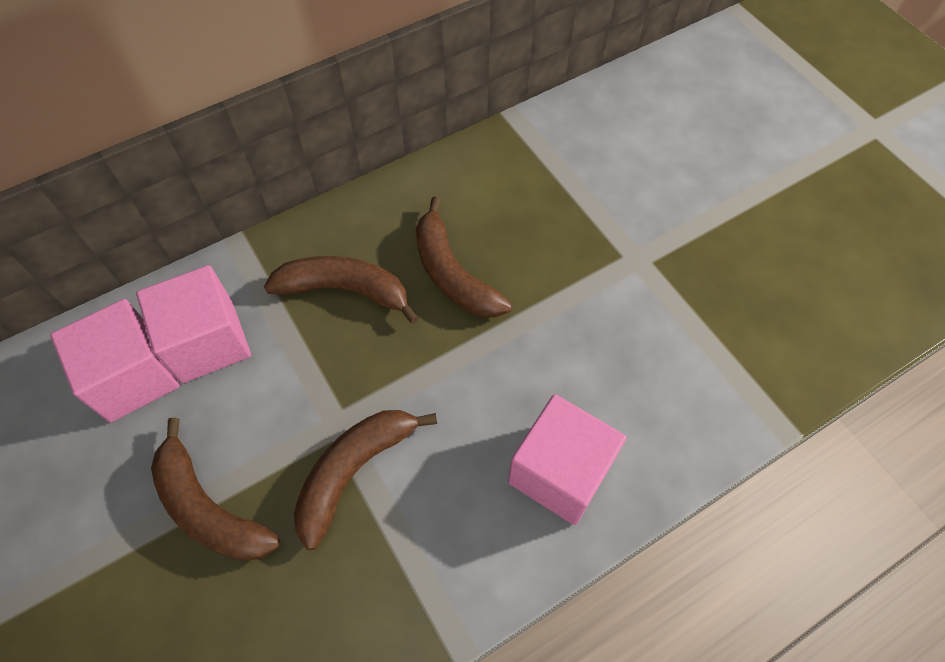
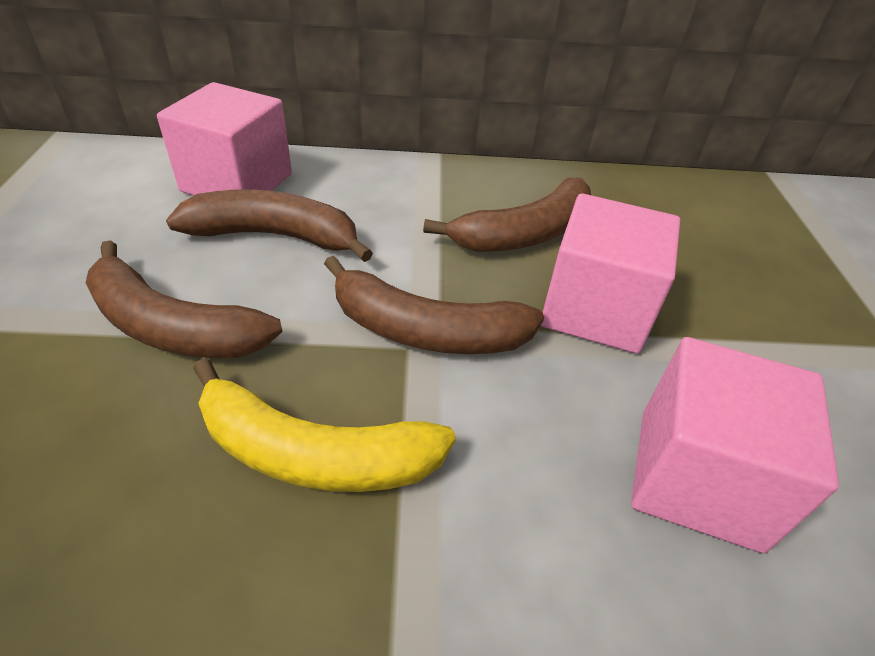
yellow banana: none = 0 -> [193,358,456,492] = 1

